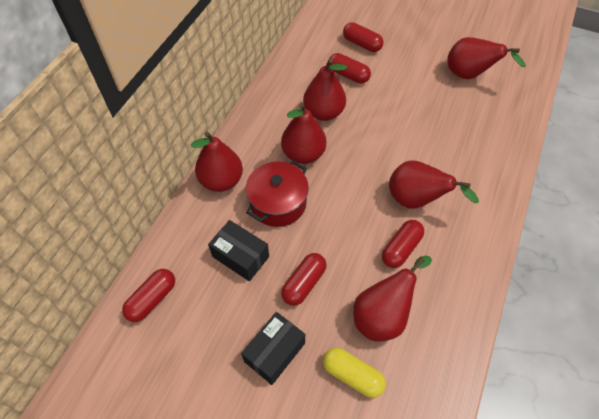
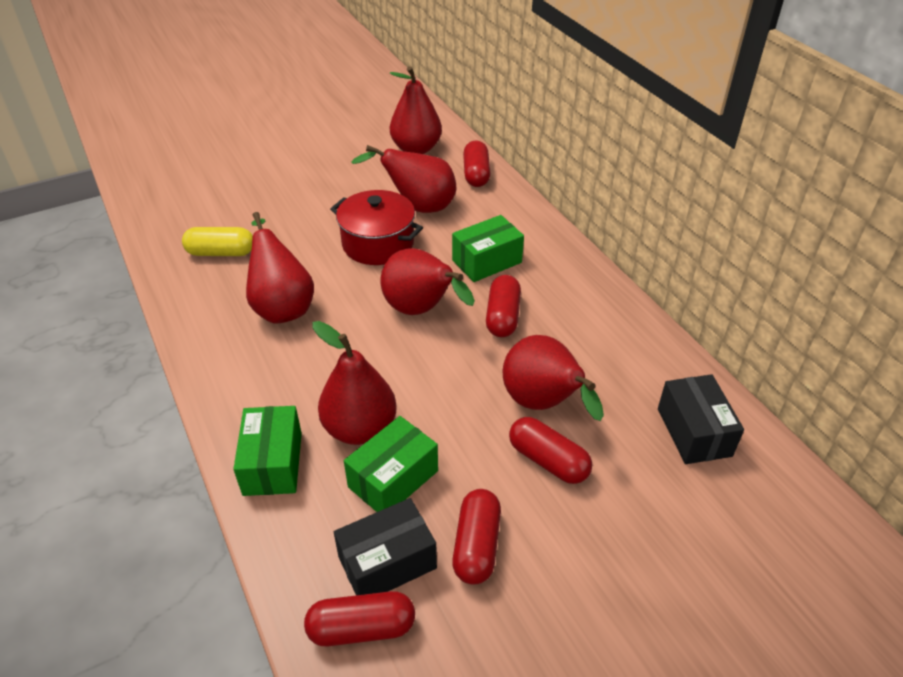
green box: none = 0 -> [234,406,302,496] [344,416,438,512] [452,215,524,282] = 3

